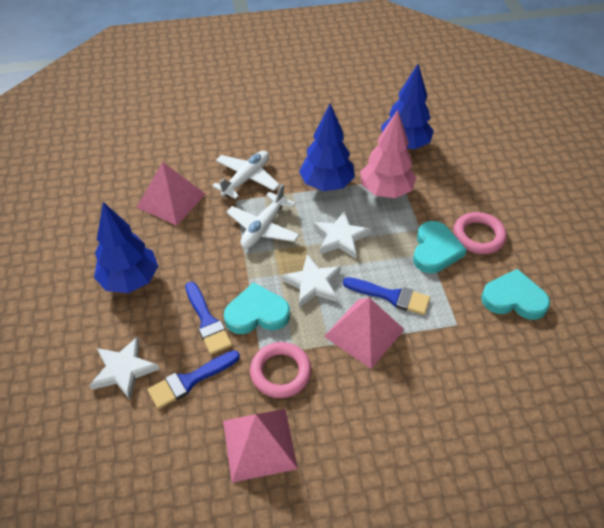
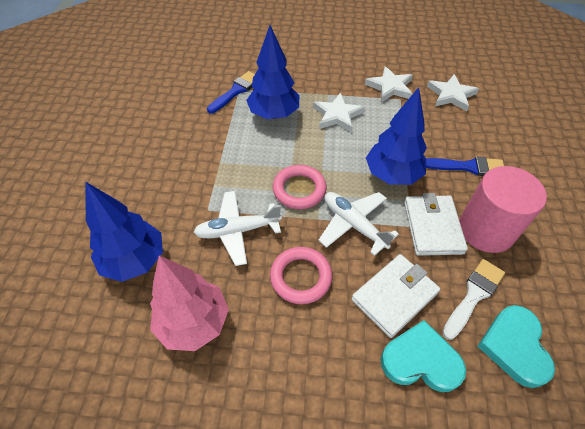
blue brush: [148,350,240,409] [185,282,232,355] [343,277,430,315] = 3 -> [207,71,255,113] [426,157,504,176] = 2
pink cylinder: none = 0 -> [459,166,547,253] = 1
pink pyramid: [136,162,205,226] [223,409,298,483] [324,297,405,369] = 3 -> none = 0
turquoise heart: [224,282,290,334] [413,221,467,273] [481,269,550,320] = 3 -> [381,320,466,392] [477,305,555,388] = 2
white brush: none = 0 -> [442,259,505,340] = 1
white wallet: none = 0 -> [351,254,440,338] [404,193,468,256] = 2

